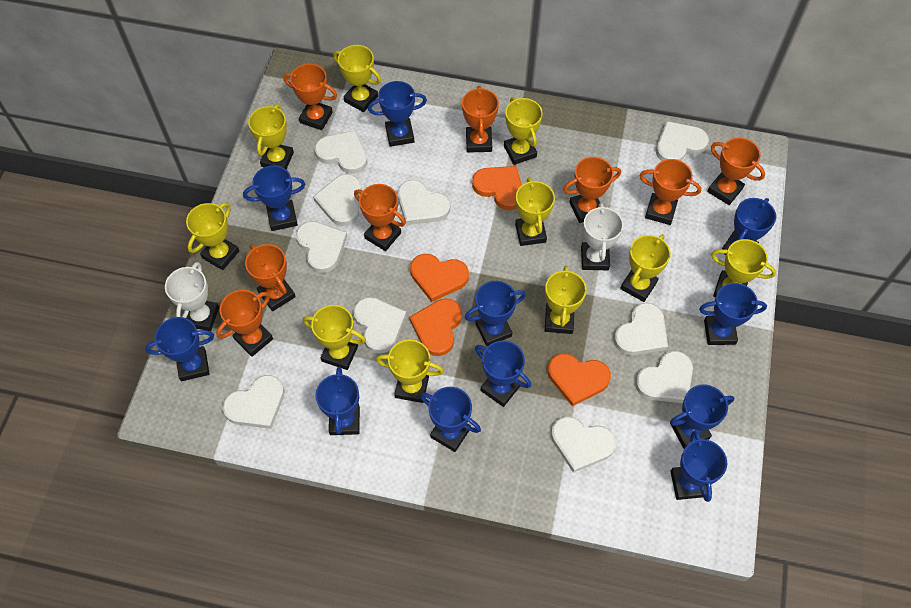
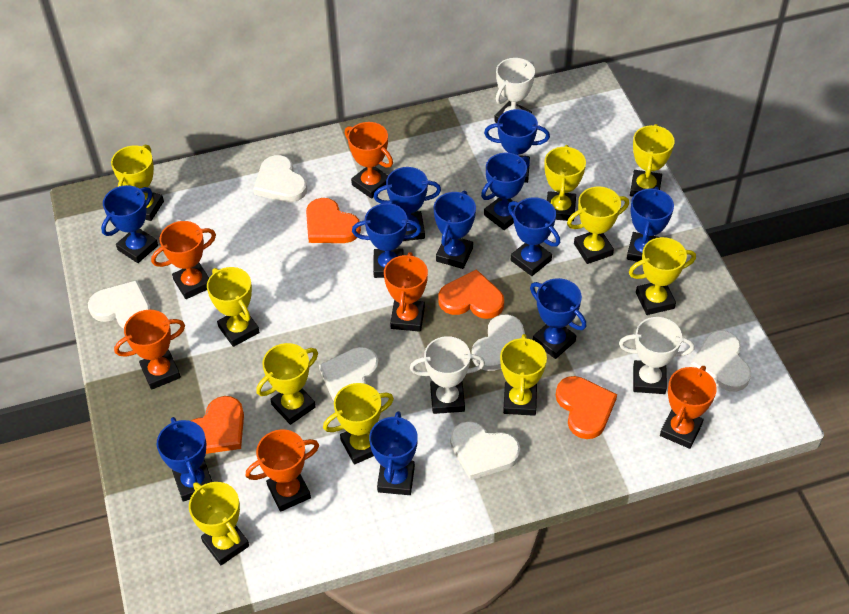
orange trophy: [216,290,273,357] [245,244,296,311] [283,64,337,130] [354,184,406,251] [462,86,499,152] [563,157,621,223] [640,159,701,225] [707,137,765,205] = 8 -> [114,310,185,390] [151,221,216,299] [246,429,319,512] [345,122,393,199] [384,252,428,332] [660,366,717,449] = 6
white heart: [223,375,285,429] [296,221,347,273] [313,174,362,226] [315,130,368,174] [353,297,407,354] [398,180,450,225] [551,416,616,473] [614,303,668,355] [635,351,693,403] [656,121,709,161] = 10 -> [88,280,151,329] [253,155,307,202] [319,347,379,401] [450,421,520,480] [472,314,525,371] [690,331,751,392] = 6
white trophy: [165,262,219,331] [581,203,624,270] = 2 -> [410,336,485,414] [494,58,535,123] [619,317,695,394] = 3

